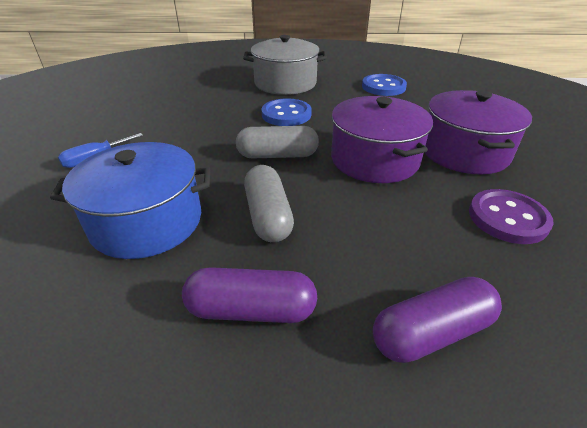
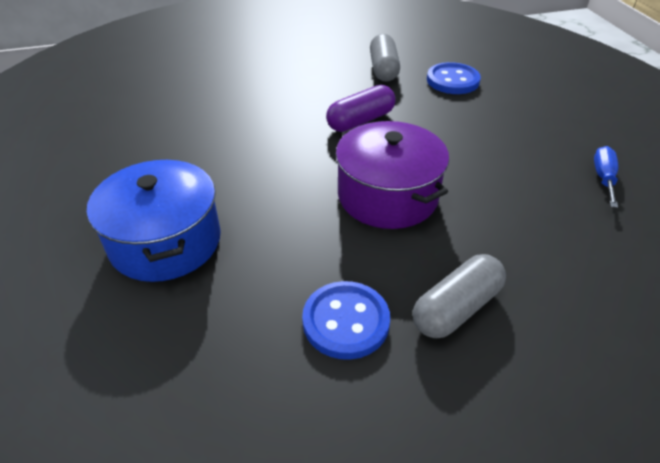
grey pot: [243,35,327,95] = 1 -> none = 0
purple button: [469,189,554,244] = 1 -> none = 0
purple capsule: [182,267,317,323] [373,277,502,363] = 2 -> [326,85,396,132] = 1
purple pot: [331,96,433,183] [424,90,532,174] = 2 -> [336,121,449,229] = 1

